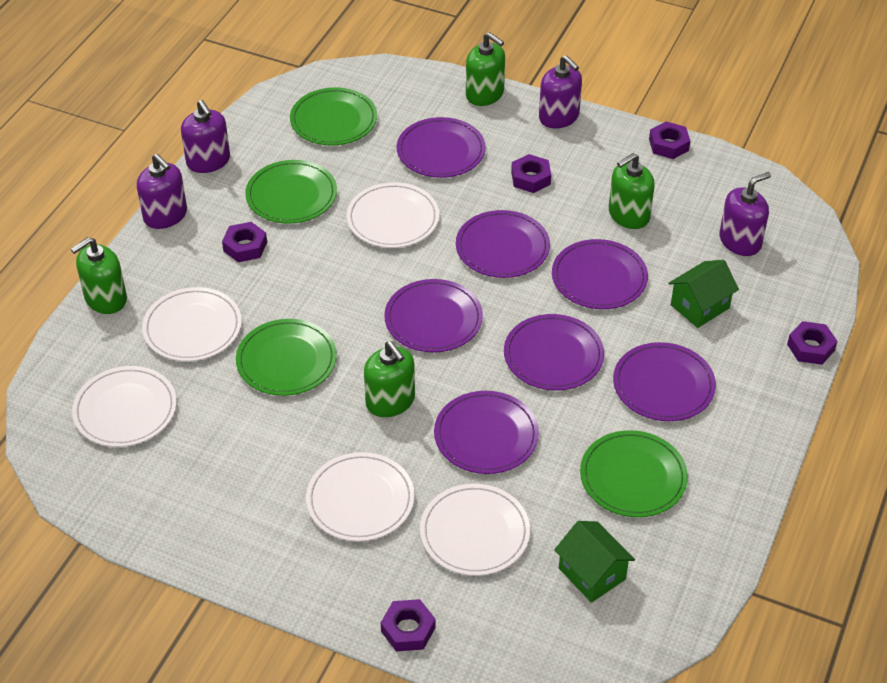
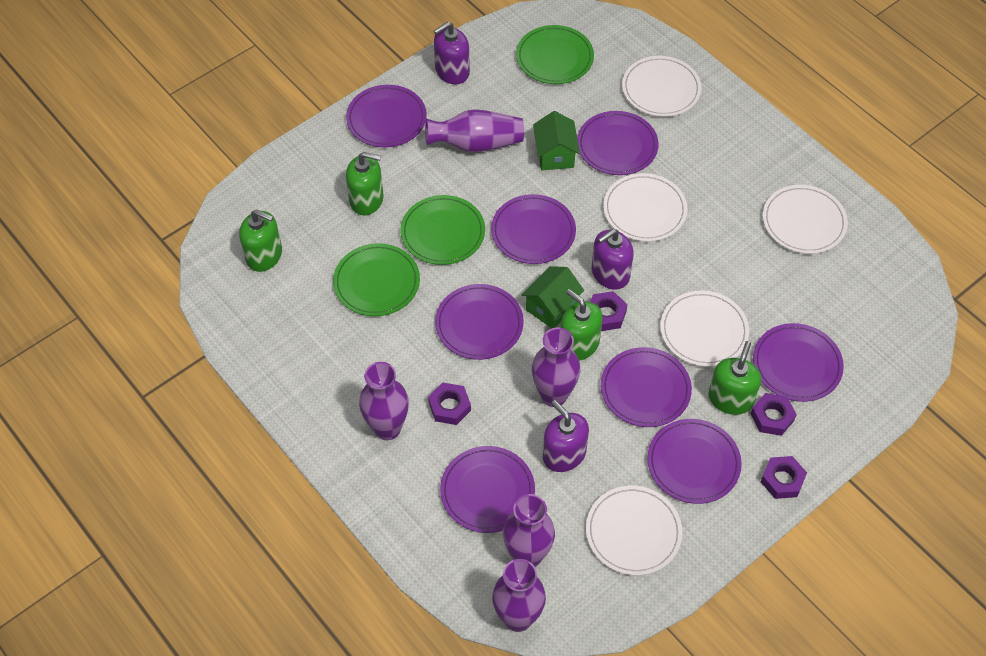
green plate: [236,319,337,396] [245,160,337,224] [290,87,377,146] [580,430,688,517] = 4 -> [333,243,420,316] [400,195,485,265] [516,25,594,84] = 3
purple nut: [222,222,267,262] [381,599,436,651] [511,154,551,193] [649,121,690,159] [787,321,838,365] = 5 -> [428,383,471,425] [590,291,628,331] [751,393,797,436] [761,456,807,499] = 4
purple plate: [384,279,483,353] [397,117,486,178] [434,391,539,474] [456,210,550,278] [504,314,604,390] [552,239,648,309] [613,342,716,421] = 7 -> [346,85,427,147] [435,284,524,360] [440,446,535,533] [491,194,576,264] [577,111,659,175] [601,347,692,427] [647,419,742,504] [753,323,844,402] = 8
purple soap dispenser: [137,154,187,229] [181,100,230,173] [539,55,582,128] [719,172,771,256] = 4 -> [434,22,470,84] [543,400,589,472] [592,229,634,290] = 3
purple vase: none = 0 -> [359,362,409,440] [425,109,524,152] [492,559,546,632] [503,494,555,567] [532,327,580,407] = 5

